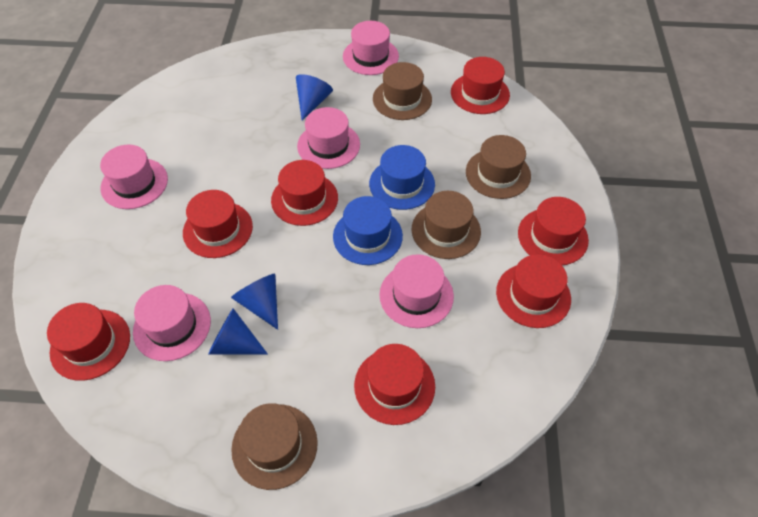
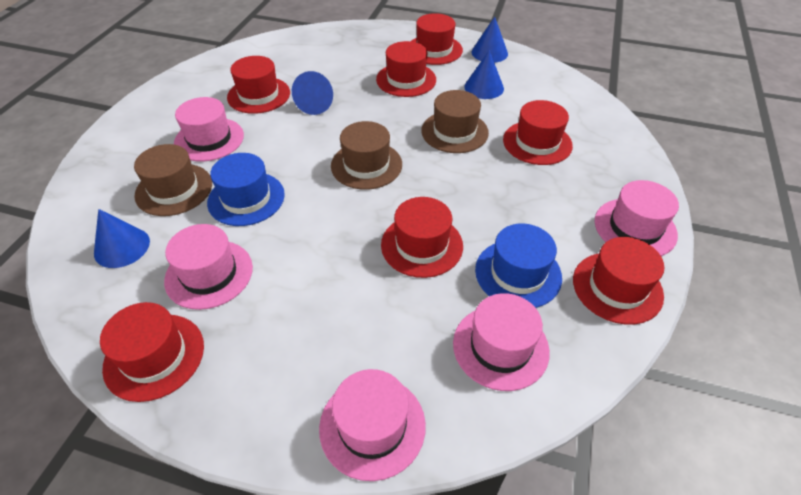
blue cone: [208,308,268,355] [231,274,278,330] [296,74,333,121] = 3 -> [94,209,150,268] [292,71,333,115] [464,50,504,99] [472,17,508,63] = 4
brown hat: [231,403,318,490] [373,62,432,120] [412,191,481,259] [466,135,531,199] = 4 -> [134,144,212,216] [331,121,402,190] [421,90,489,153] = 3

